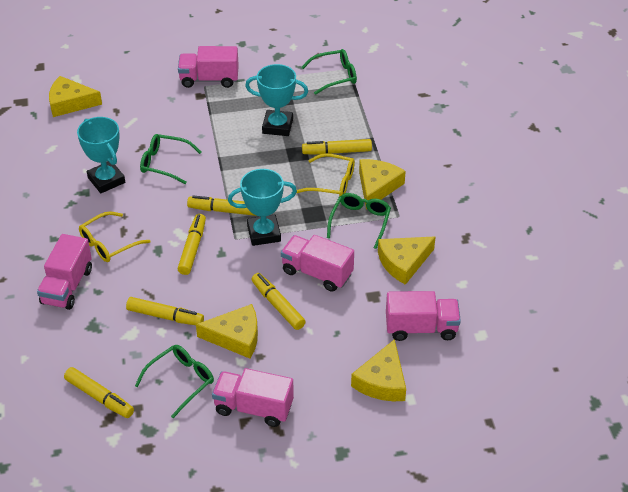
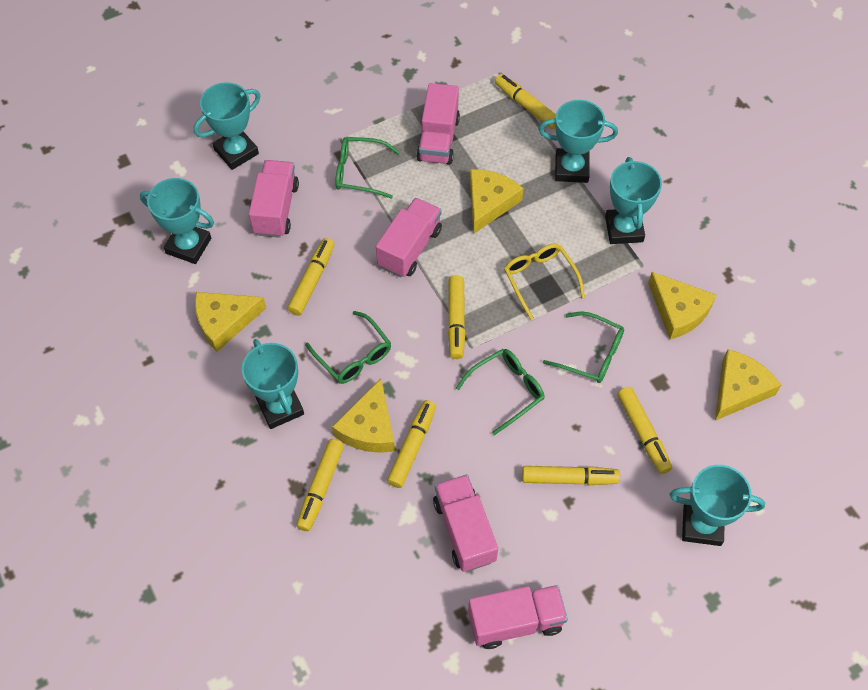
turquoise trophy: [77,117,125,193] [228,169,297,246] [245,64,308,136] = 3 -> [140,178,214,264] [194,82,260,170] [242,339,304,429] [538,100,618,183] [605,157,662,244] [670,465,765,546] = 6
yellow glasses: [79,211,150,262] [296,153,355,196] = 2 -> [504,243,585,320] = 1
yellow marker: [64,367,134,418] [126,297,204,325] [178,214,206,275] [187,195,256,216] [251,273,306,330] [302,139,372,155] = 6 -> [287,238,334,316] [296,439,344,531] [387,400,436,488] [448,275,466,359] [495,74,556,129] [522,466,620,485] [617,387,672,474] = 7

